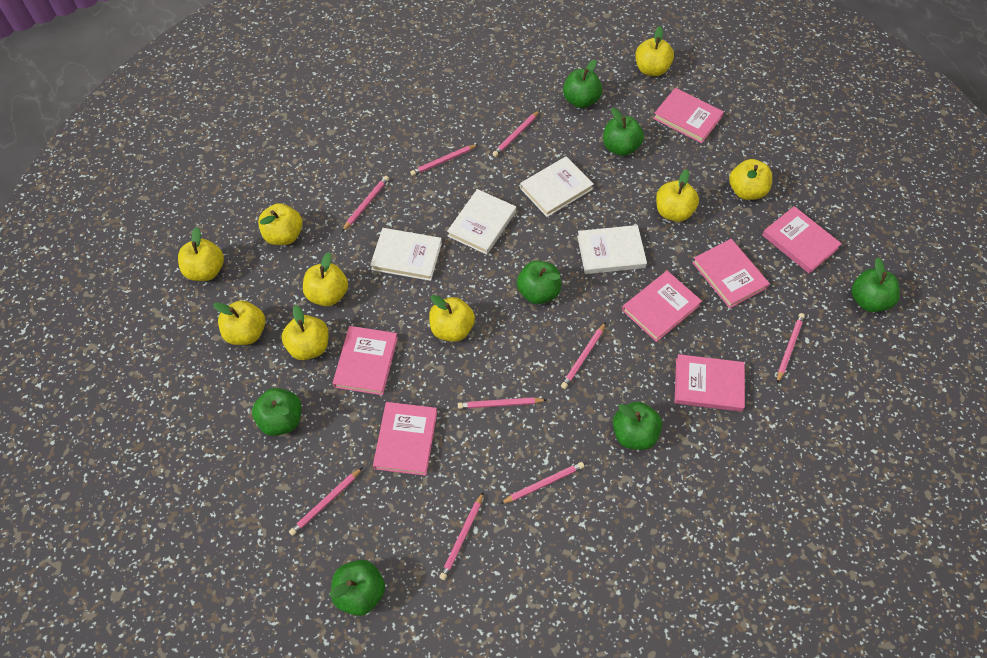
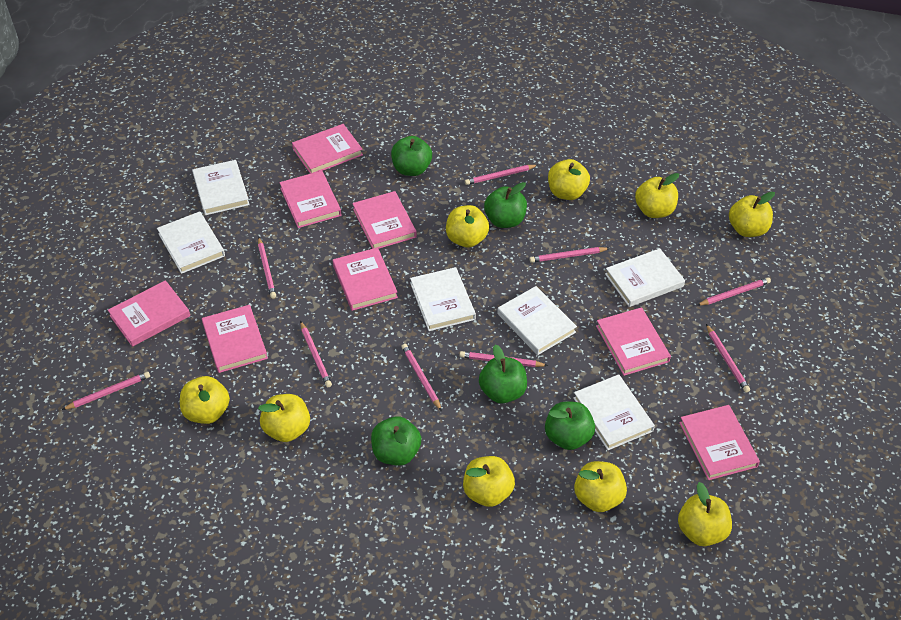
green apple: [252,388,302,436] [329,560,385,616] [517,261,561,304] [563,60,603,108] [603,108,644,156] [613,402,662,450] [852,258,900,312] = 7 -> [371,416,422,466] [391,136,432,176] [479,345,527,403] [484,182,527,228] [545,401,595,450] = 5
pink book: [333,326,398,395] [373,402,437,476] [622,271,702,342] [653,88,724,143] [674,354,745,412] [692,239,770,308] [762,206,842,274] = 7 -> [108,280,190,347] [202,305,268,373] [279,171,342,228] [292,124,363,174] [333,247,398,311] [352,191,417,249] [596,307,671,376] [679,405,760,480] = 8
white book: [370,228,442,281] [447,189,516,255] [520,156,594,217] [577,225,647,274] = 4 -> [157,211,225,274] [192,160,250,215] [410,267,476,331] [497,286,577,355] [573,374,655,450] [605,248,685,307] = 6

